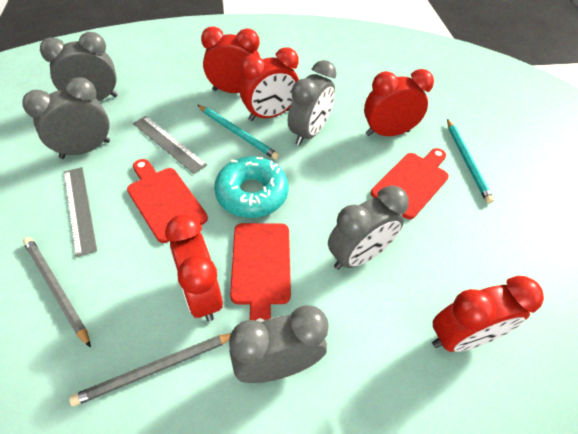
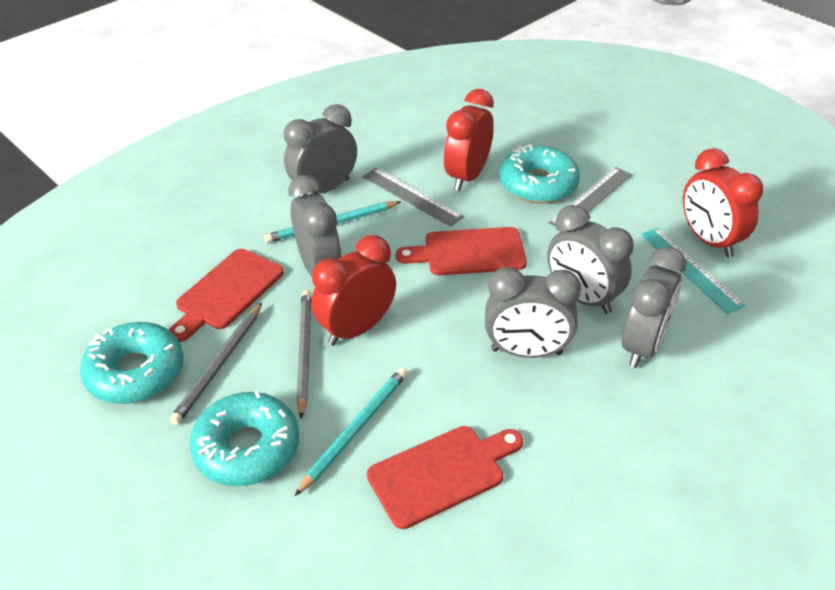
red clock: [165,214,223,321] [201,26,260,93] [240,47,299,121] [364,69,434,136] [432,276,544,352] = 5 -> [311,235,396,345] [444,89,494,191] [683,148,763,258] = 3
turquoise donut: [214,157,289,218] = 1 -> [80,322,183,404] [189,390,299,486] [499,144,580,204] = 3
turquoise ruler: none = 0 -> [641,228,745,314] = 1

